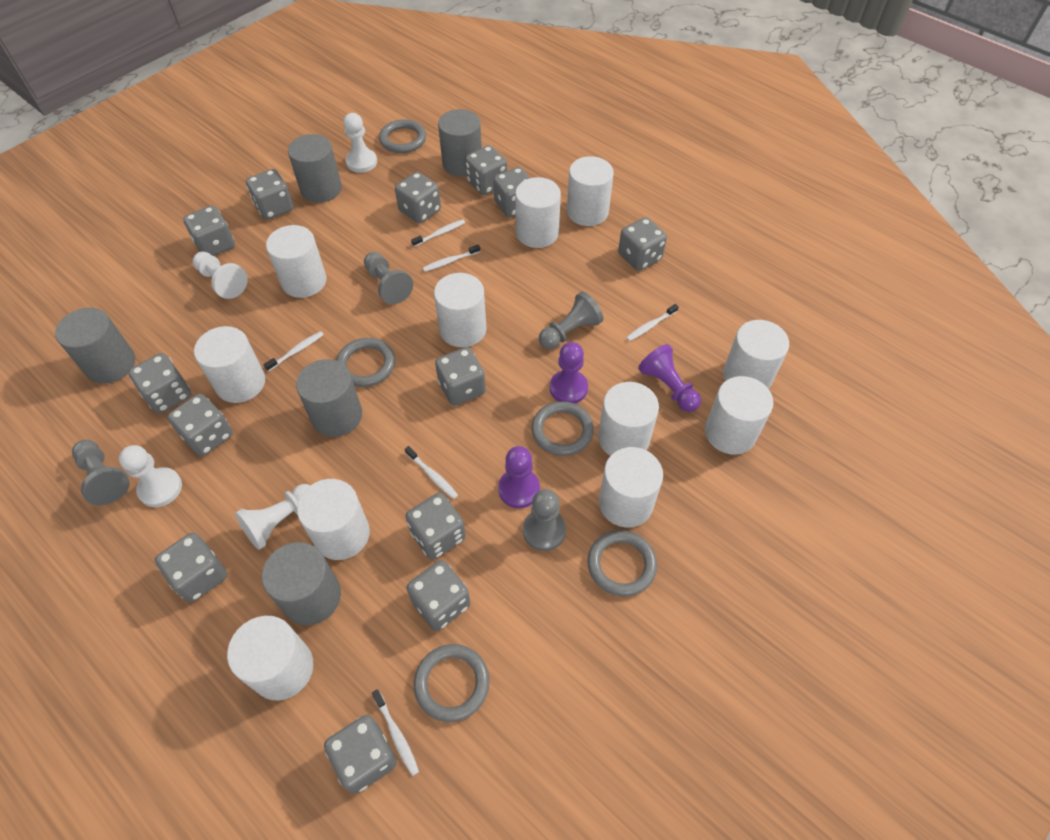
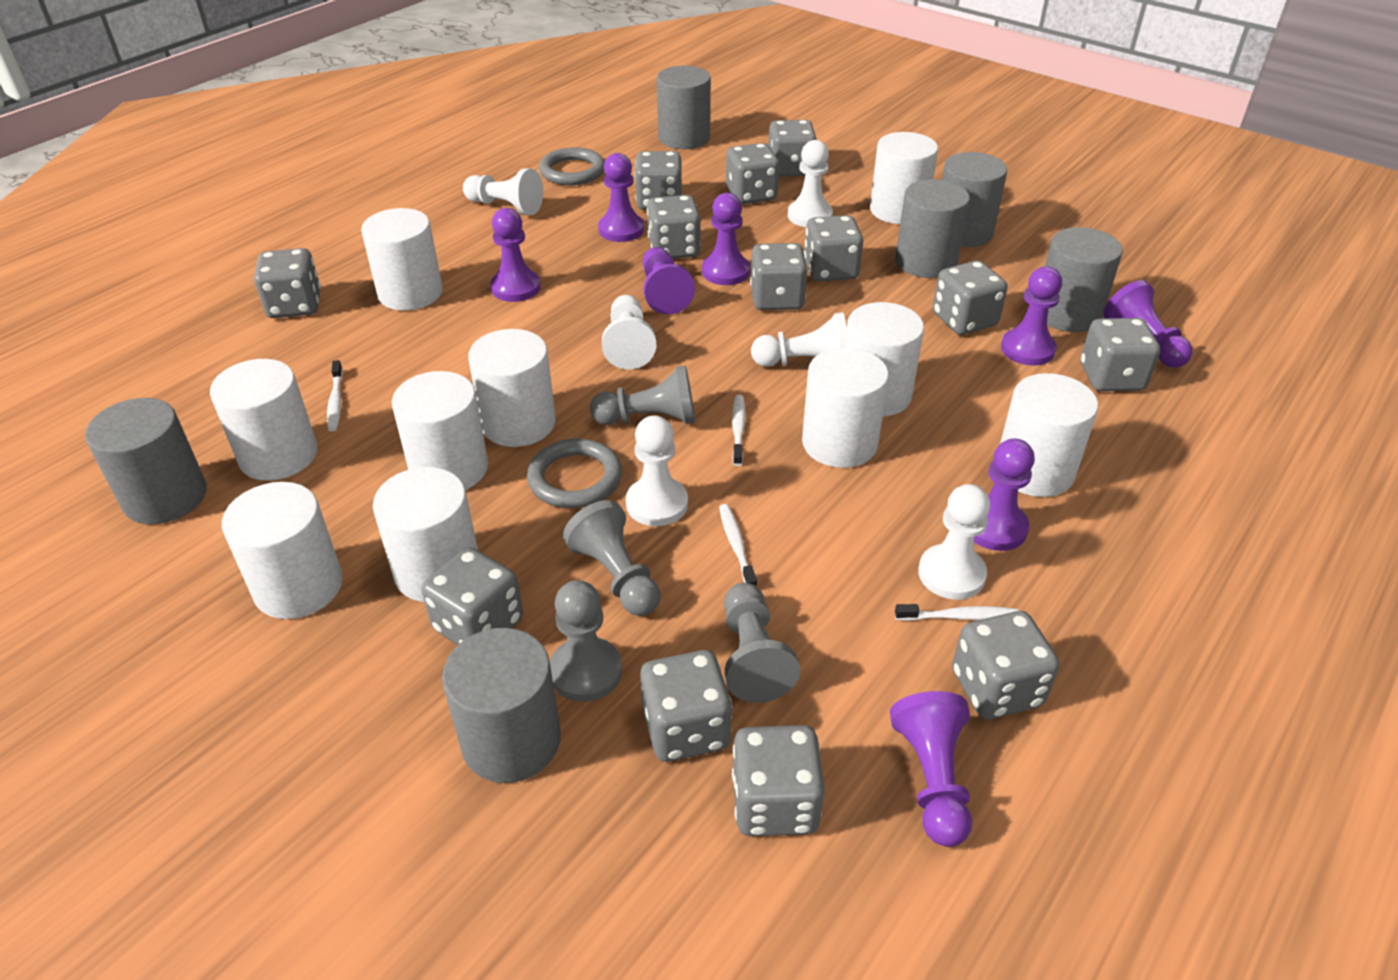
grey cylinder: [55,308,135,384] [262,542,341,625] [288,134,342,203] [296,359,362,437] [438,109,482,177] = 5 -> [85,398,207,525] [442,628,561,783] [657,66,711,149] [895,179,970,278] [942,152,1007,247] [1045,227,1123,332] = 6
grey ring: [336,338,395,387] [379,119,426,153] [414,644,489,722] [531,401,594,456] [587,530,657,597] = 5 -> [527,438,622,508] [539,147,605,185] = 2
purple pawn: [498,446,540,508] [550,342,588,404] [638,344,701,412] = 3 -> [490,208,541,302] [598,153,644,242] [643,247,695,315] [702,193,750,285] [890,691,972,847] [974,438,1035,551] [1001,267,1062,366] [1103,280,1193,368] = 8
white cylinder: [194,326,265,403] [227,616,313,700] [266,225,326,298] [297,479,370,560] [434,273,487,347] [515,177,561,248] [567,156,614,226] [598,382,659,456] [599,447,663,527] [705,376,773,454] [723,320,789,389] = 11 -> [210,359,317,481] [222,482,343,619] [361,208,443,311] [373,467,478,602] [392,371,488,490] [468,329,556,447] [802,347,889,468] [845,302,924,417] [870,132,938,224] [1000,373,1098,497] = 10
white pawn: [119,445,182,507] [193,252,248,299] [235,484,311,550] [343,113,377,173] = 4 -> [463,168,543,215] [602,295,656,370] [626,416,688,526] [751,312,847,367] [788,140,833,227] [918,484,990,600] = 6
white toothbrush: [264,331,324,372] [372,689,419,776] [405,446,458,499] [411,219,465,247] [423,245,480,272] [626,304,679,341] = 6 -> [327,360,343,432] [719,504,757,586] [732,395,746,466] [895,604,1019,621] = 4

